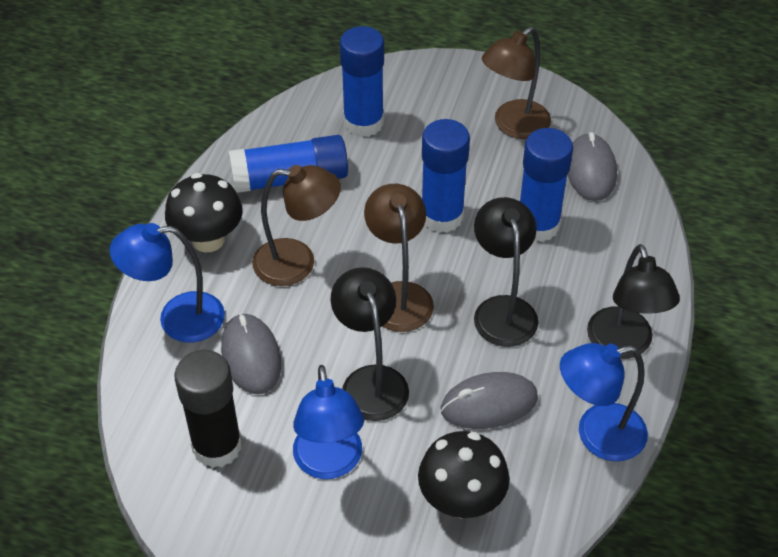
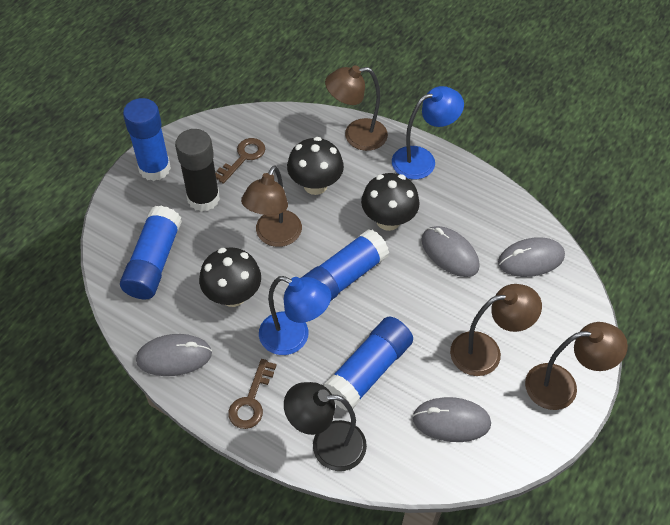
black lamp: [331,267,409,421] [474,197,538,347] [587,244,680,359] = 3 -> [284,382,367,471] = 1
black mushroom: [165,173,243,252] [418,431,510,519] = 2 -> [199,248,261,307] [287,137,344,195] [361,173,420,231] = 3
blue lamp: [110,223,225,343] [293,365,364,479] [560,343,648,462] = 3 -> [259,276,331,355] [392,86,464,179] = 2
brown key: none = 0 -> [215,138,265,184] [228,359,277,429] = 2
brown lamp: [252,165,341,286] [364,184,434,332] [482,27,551,139] = 3 -> [241,166,302,247] [325,65,388,151] [450,284,542,376] [525,322,628,410] = 4
grey mouse: [221,313,281,394] [441,372,538,429] [567,132,617,201] = 3 -> [136,334,212,376] [413,397,491,442] [422,226,480,277] [498,237,565,277] = 4

